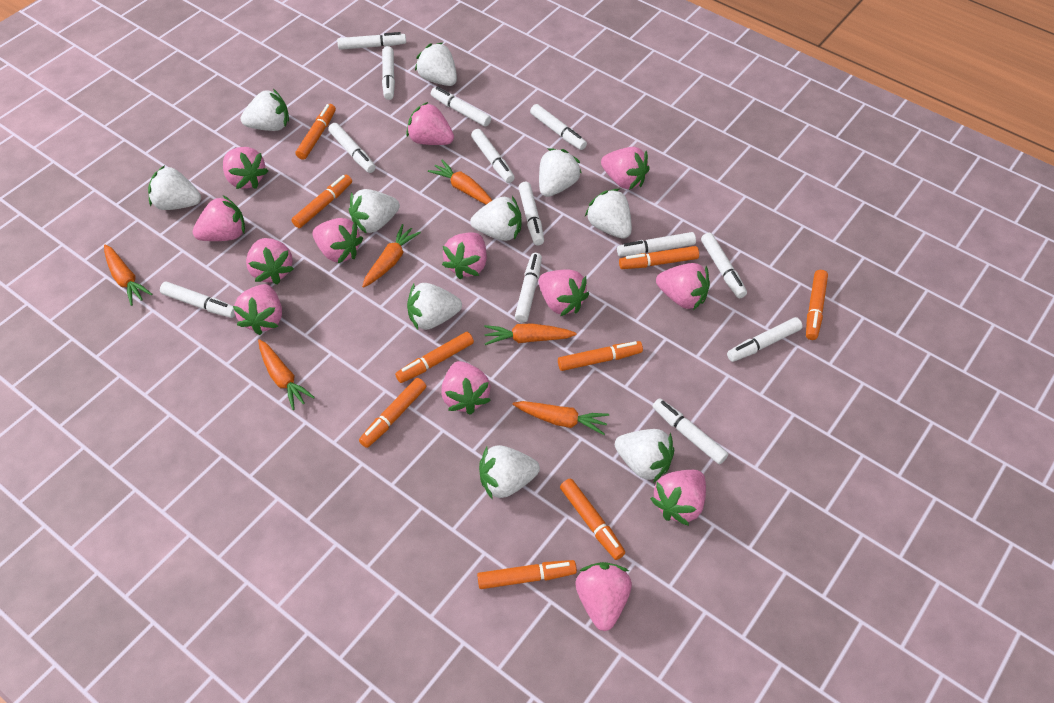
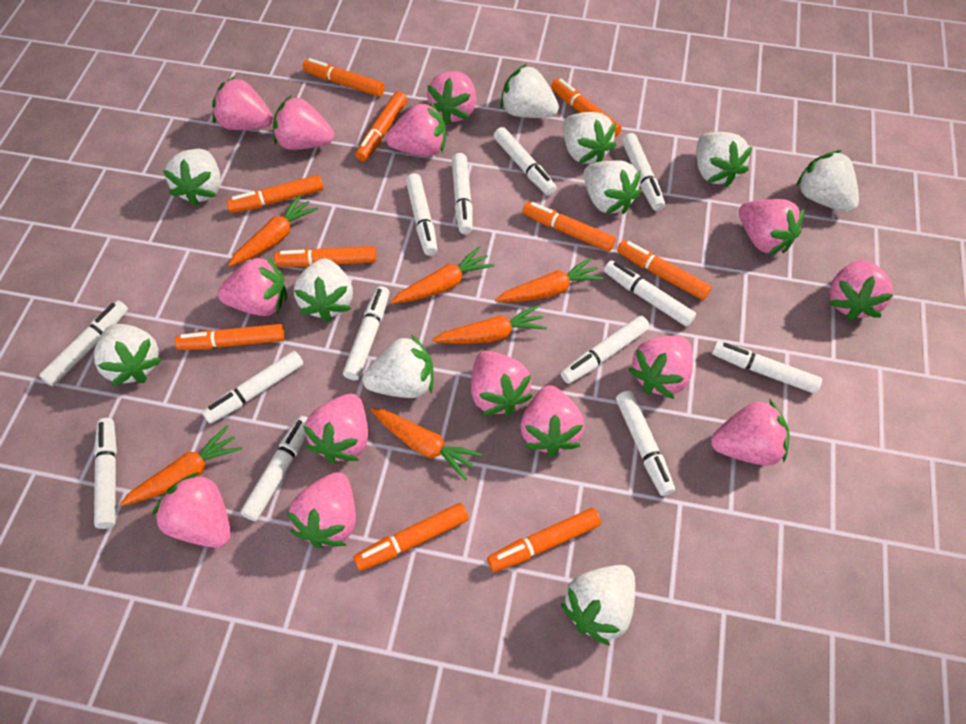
orange marker: [291,174,352,228] [296,104,336,160] [359,378,426,448] [395,332,474,383] [477,560,577,589] [558,341,643,371] [560,479,625,560] [619,246,699,269] [806,270,828,340] = 9 -> [175,324,285,350] [226,175,324,213] [274,246,376,267] [303,58,385,97] [353,503,469,571] [355,91,407,162] [487,508,601,572] [523,202,616,252] [551,78,622,137] [617,240,711,300] = 10
pink strawberry: [193,195,245,241] [223,147,268,189] [233,284,282,335] [246,238,294,285] [313,218,363,263] [406,102,454,145] [441,361,491,415] [442,232,487,279] [538,269,589,316] [576,562,632,631] [601,147,650,190] [650,470,706,526] [656,263,710,310] = 13 -> [152,472,231,548] [212,76,273,130] [218,256,287,316] [273,95,334,150] [287,472,356,548] [303,393,368,464] [386,102,446,156] [427,71,476,125] [471,351,532,416] [520,385,584,457] [628,336,693,399] [711,399,789,465] [739,199,804,255] [829,260,893,321] = 14

